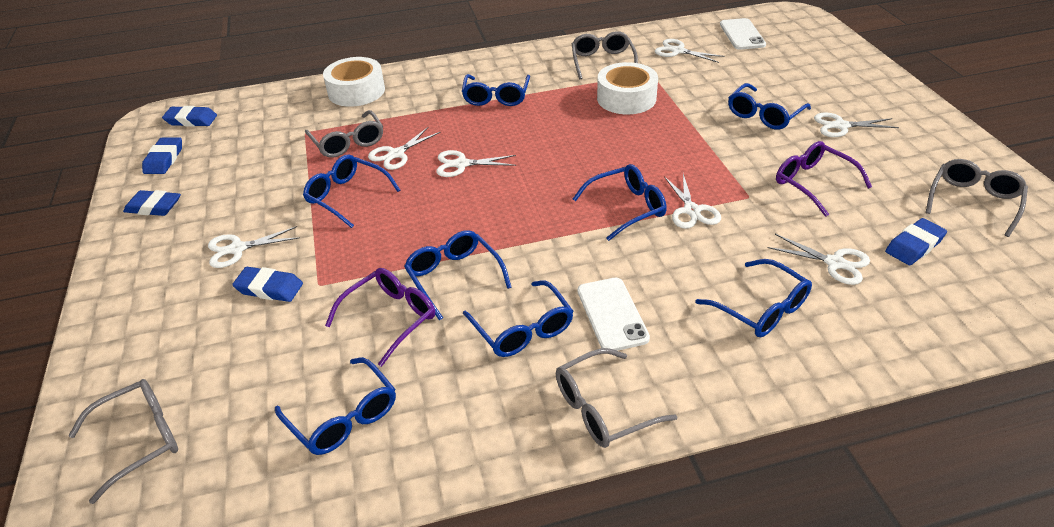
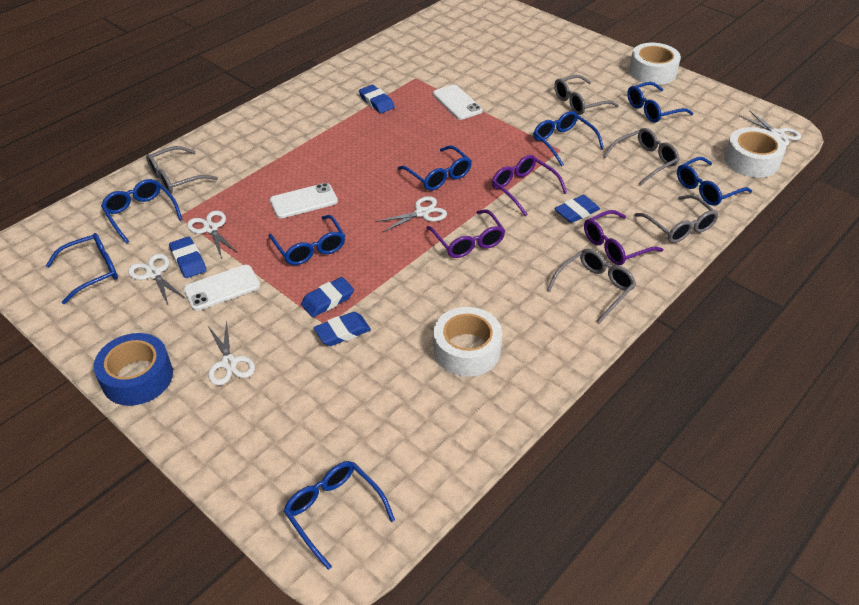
blue tape: none = 0 -> [94,333,173,406] = 1
purple glasses: [325,268,435,367] [776,141,872,217] = 2 -> [426,210,505,258] [492,155,567,216] [584,210,663,265] = 3
white phone: [578,278,650,351] [720,18,766,50] = 2 -> [183,265,260,311] [270,183,338,218] [433,84,483,120] = 3
white scissors: [208,226,300,268] [368,127,441,170] [436,150,516,177] [655,39,725,63] [664,174,721,229] [768,234,870,285] [814,112,899,137] = 7 -> [128,254,186,304] [187,210,238,259] [208,320,255,386] [375,196,447,232] [739,110,801,146] = 5
white tape: [323,57,385,107] [597,62,658,114] = 2 -> [433,307,502,377] [629,43,681,85] [724,127,786,178] = 3

